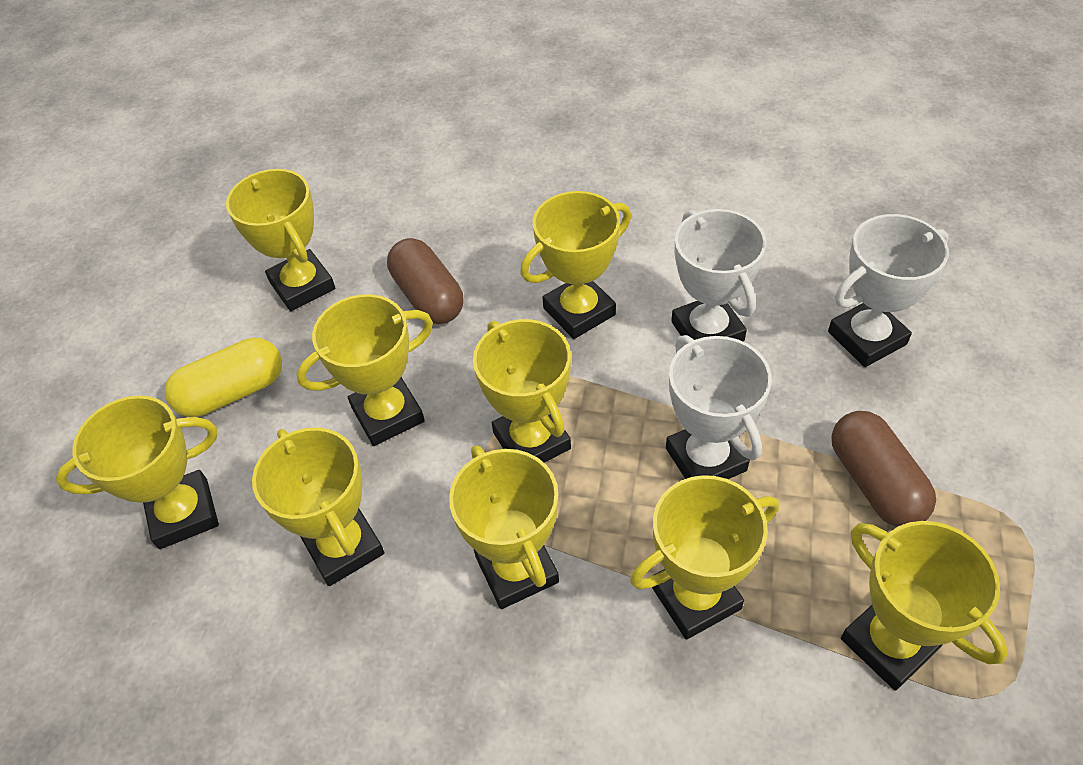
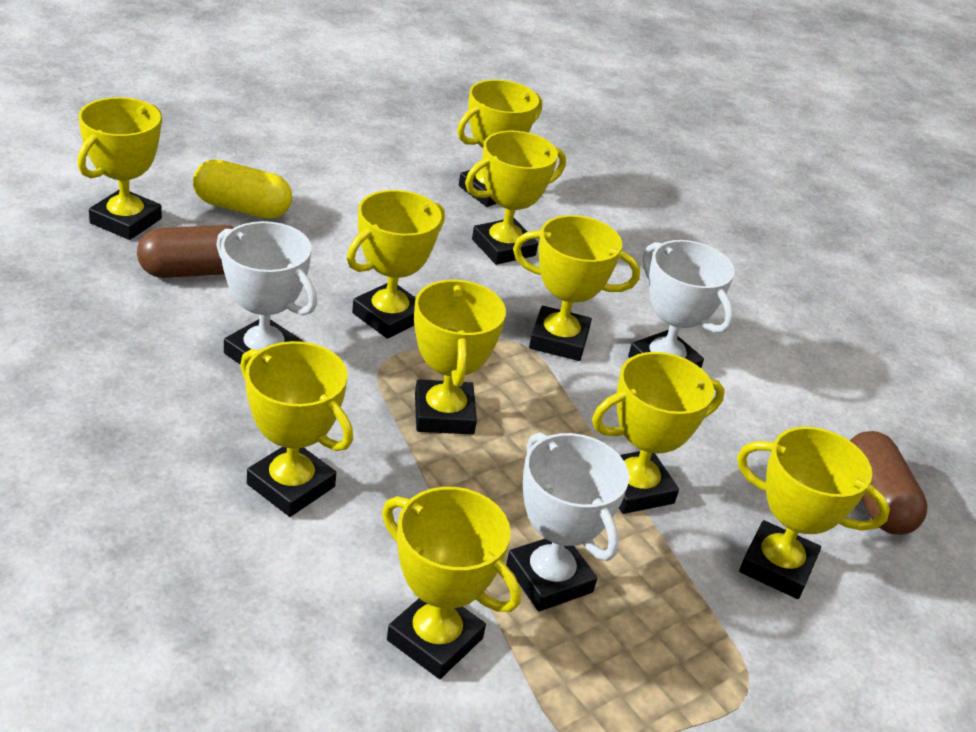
yellow trophy: [56,395,219,549] [226,169,335,311] [252,427,385,586] [297,294,433,446] [449,445,559,609] [473,319,571,463] [520,191,631,339] [630,475,779,640] [841,521,1008,691] = 9 -> [78,97,162,240] [240,341,353,517] [347,190,445,339] [382,487,521,679] [414,279,506,435] [457,79,542,207] [465,131,566,265] [513,215,640,361] [592,352,725,514] [737,427,890,599] = 10

